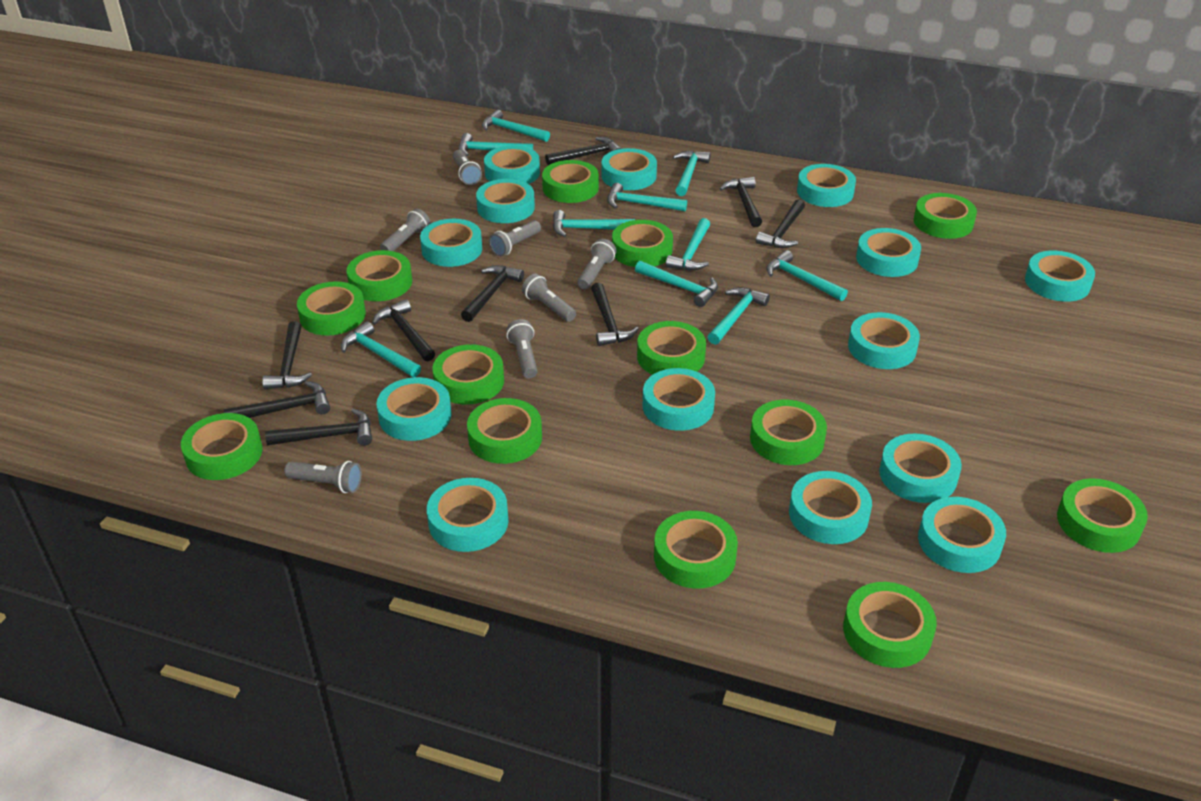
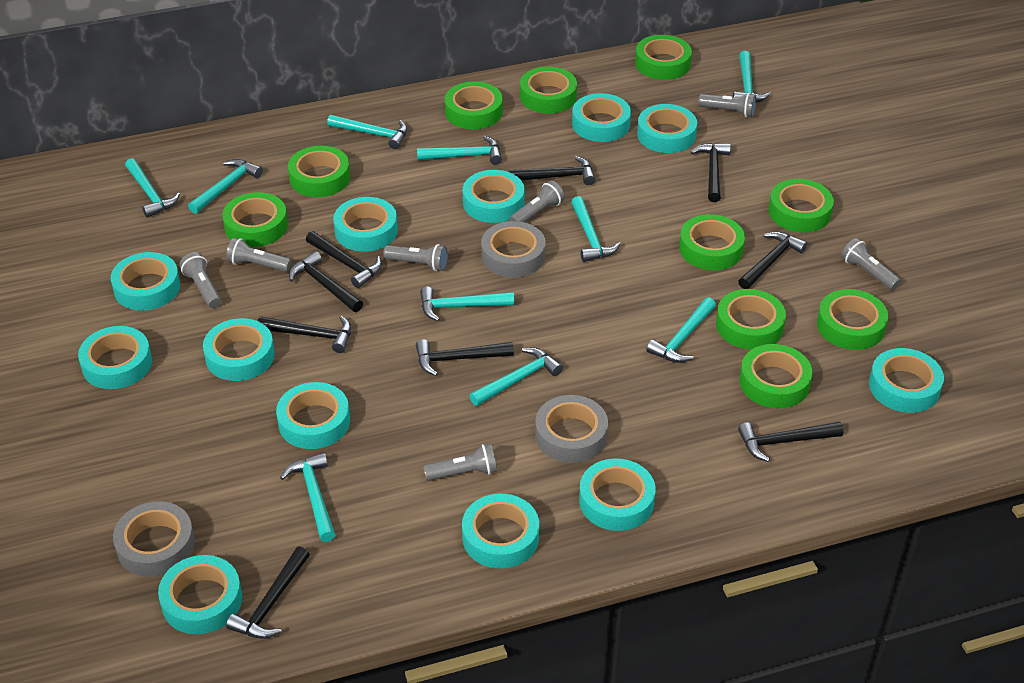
green tape: [181,413,262,480] [297,281,366,336] [347,250,412,301] [432,344,504,405] [467,398,542,464] [542,160,599,203] [612,220,673,267] [637,321,706,375] [654,511,738,589] [750,400,827,465] [843,582,937,668] [914,193,977,239] [1057,478,1148,553] = 13 -> [222,192,288,247] [288,146,350,197] [445,81,503,129] [520,66,577,114] [635,35,692,80] [679,214,745,270] [716,289,786,350] [739,344,812,408] [769,179,834,232] [817,289,888,350] = 10
grey tape: none = 0 -> [113,501,195,577] [481,221,546,278] [535,395,608,463] = 3
turquoise tape: [376,377,452,441] [420,219,482,267] [427,478,509,552] [476,179,535,223] [484,145,540,184] [601,148,657,190] [643,368,715,431] [789,471,872,544] [797,164,856,207] [848,312,920,369] [856,228,921,277] [879,433,962,503] [918,497,1006,573] [1025,251,1095,302] = 14 -> [78,326,152,389] [111,252,180,310] [158,555,242,634] [203,318,275,381] [276,382,350,449] [333,197,398,252] [462,494,539,568] [463,170,525,223] [572,93,631,142] [579,458,656,531] [637,104,697,153] [869,348,944,413] = 12

